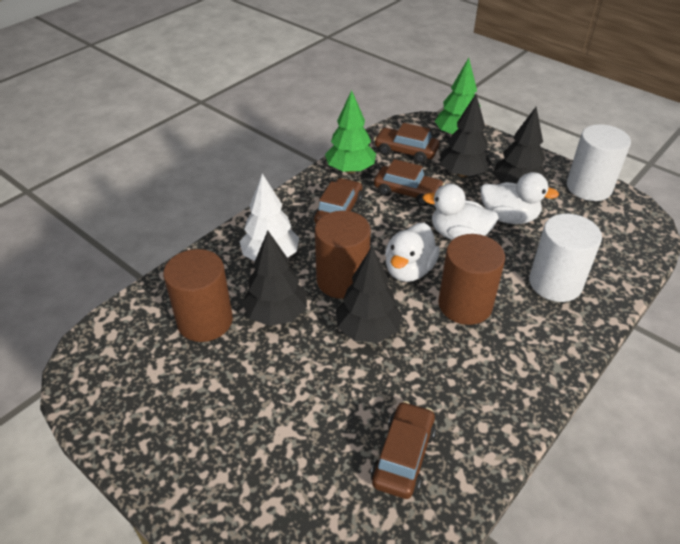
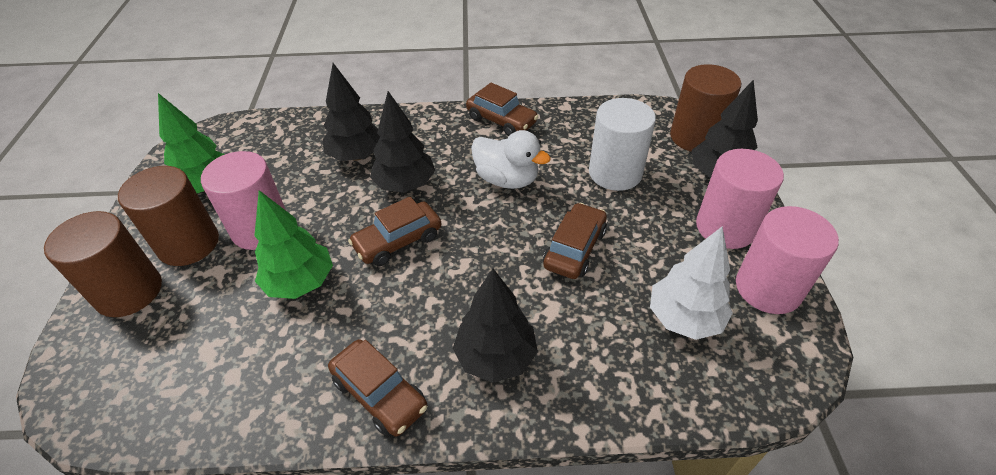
pink cylinder: none = 0 -> [201,151,286,250] [696,149,784,249] [736,206,839,314] = 3
white cylinder: [529,214,602,302] [567,124,631,201] = 2 -> [589,98,656,191] = 1
white duck: [385,223,440,282] [423,184,499,240] [480,172,559,224] = 3 -> [471,130,551,189] = 1

